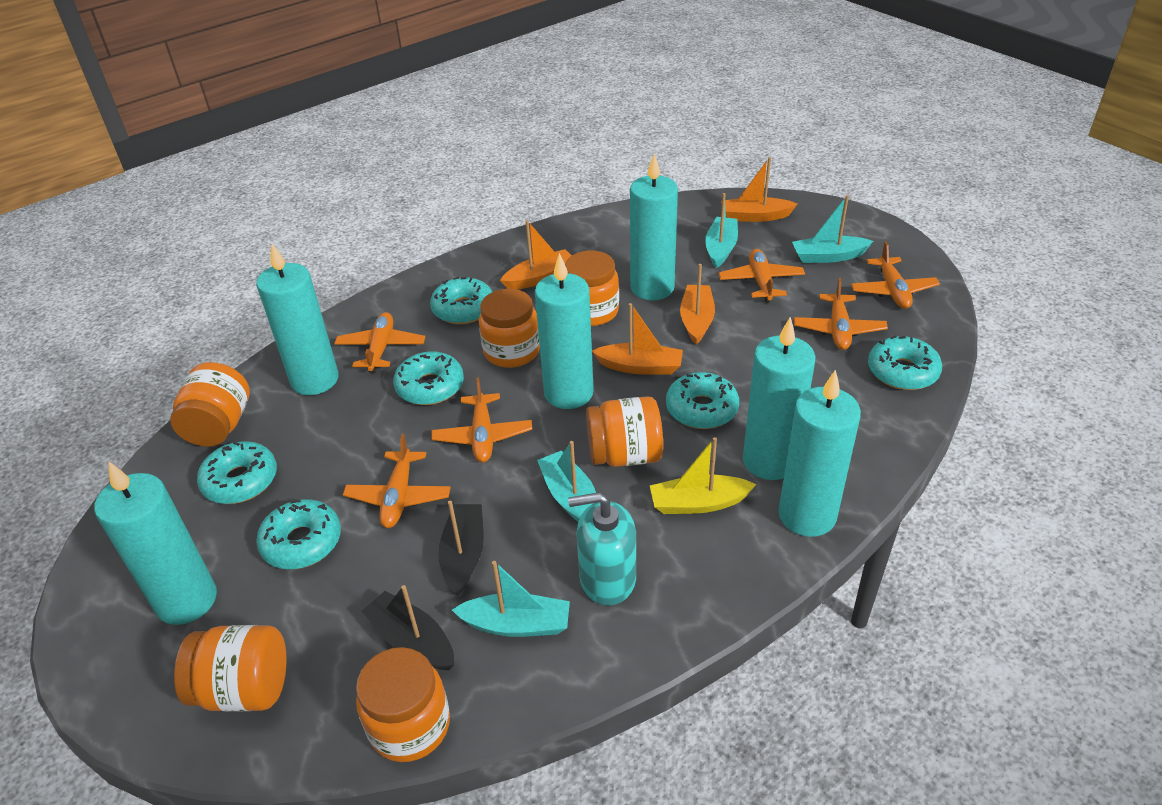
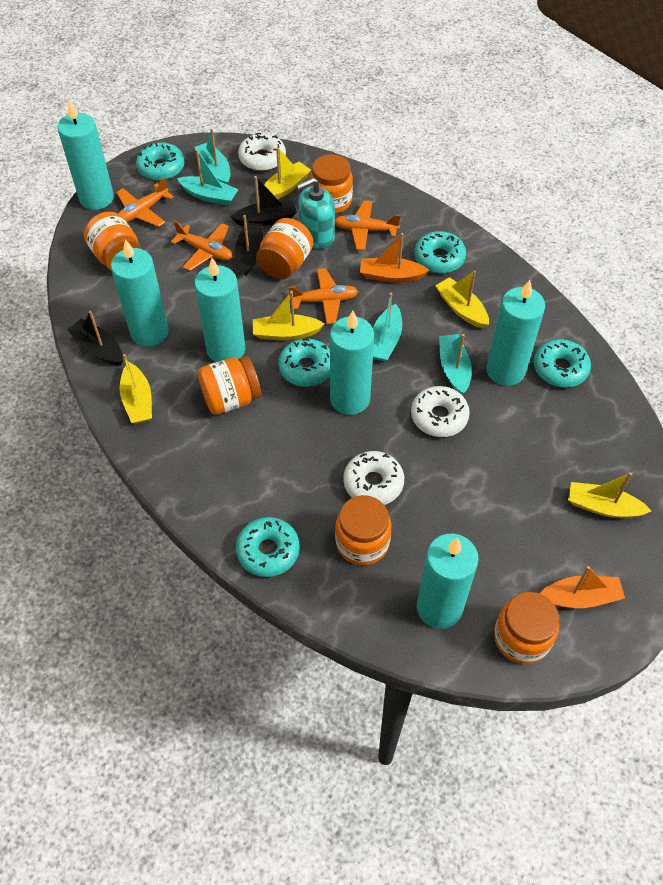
black boat: [362,585,454,670] [439,500,484,595] = 2 -> [67,311,123,366] [230,176,297,226] [235,215,263,276] = 3
orange boat: [500,220,572,290] [592,303,683,375] [680,264,715,345] [721,157,797,222] = 4 -> [360,233,429,283] [540,566,625,608] = 2
orange plane: [334,312,425,373] [343,434,451,528] [431,378,532,463] [718,249,805,303] [794,278,888,350] [851,242,940,309] = 6 -> [116,177,174,227] [171,221,232,271] [288,268,358,324] [335,200,401,250] = 4
turquoise donut: [197,441,277,504] [256,499,341,569] [393,351,464,405] [430,277,492,324] [666,372,739,429] [868,335,942,390] = 6 -> [136,142,185,181] [236,517,300,577] [278,338,330,387] [414,231,466,273] [533,339,591,387] = 5
white donut: none = 0 -> [238,133,286,171] [343,451,404,505] [411,386,470,437] = 3
yellow boat: [650,437,756,514] = 1 -> [120,354,152,424] [253,291,324,340] [264,147,311,199] [435,271,489,329] [568,472,651,518] = 5

